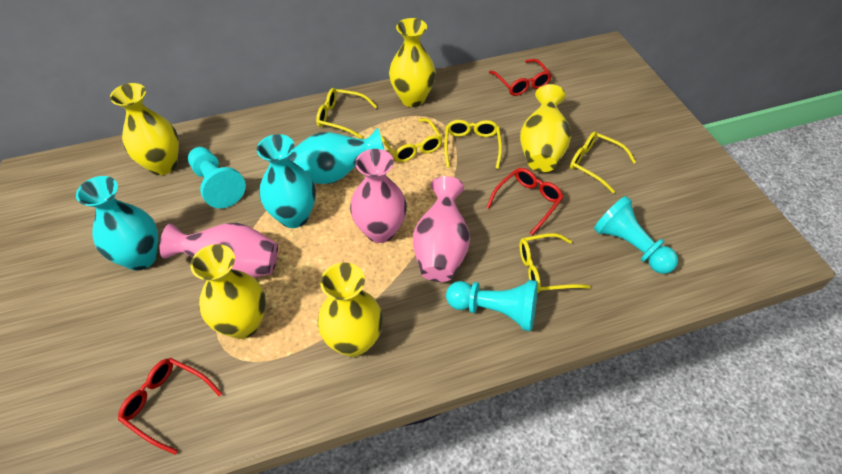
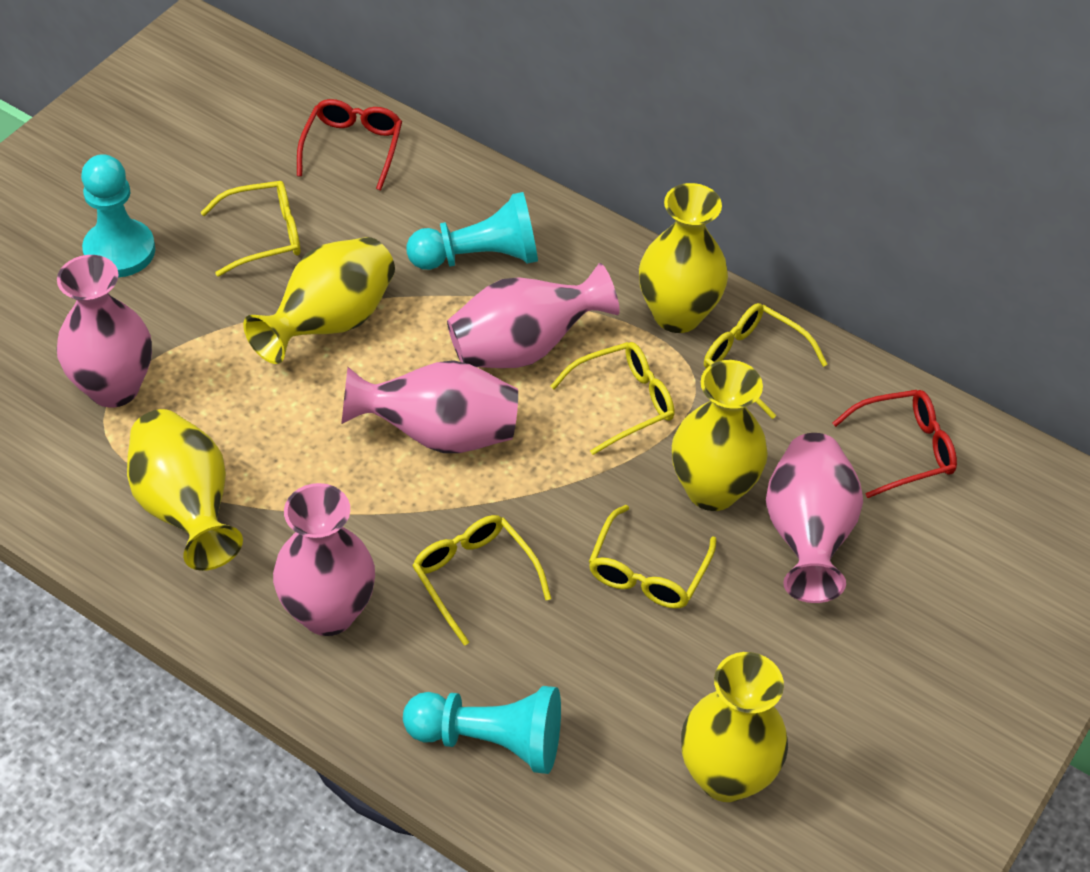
pink vase: [160,223,278,278] [350,149,407,243] [413,176,470,282] = 3 -> [57,255,152,408] [273,483,375,636] [341,360,518,453] [447,263,620,368] [766,433,863,603] = 5
red glasses: [118,358,222,455] [486,168,564,235] [489,59,552,96] = 3 -> [297,99,402,190] [833,390,957,498] = 2
turquoise vase: [76,176,158,271] [257,134,316,228] [288,128,385,184] = 3 -> none = 0

